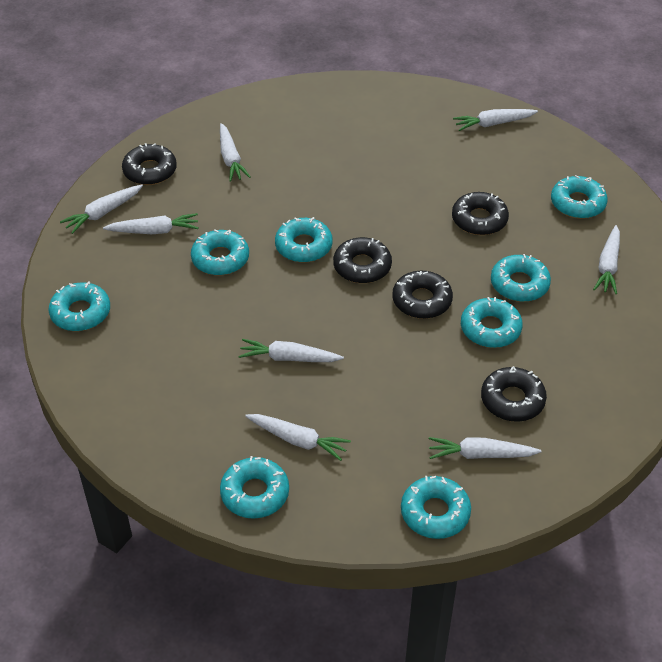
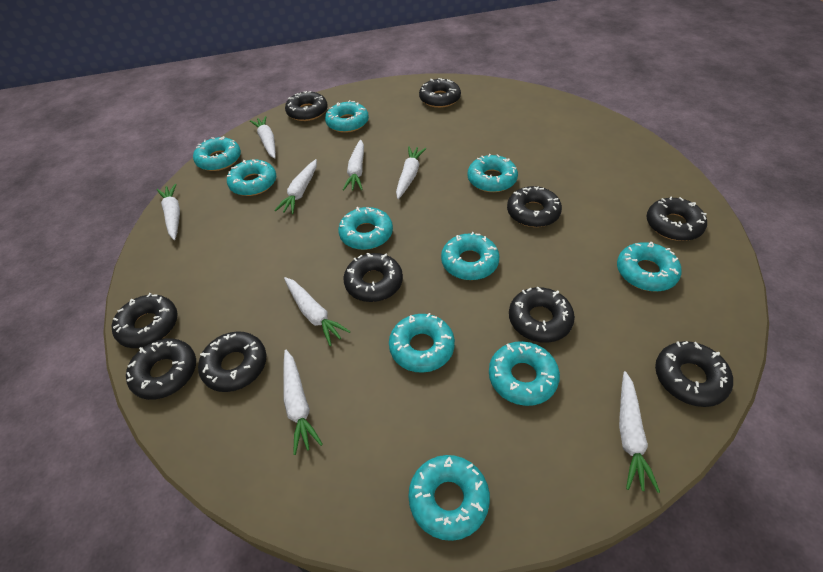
black donut: [122,143,177,185] [333,237,392,283] [392,271,453,319] [452,192,509,235] [481,366,547,422] = 5 -> [112,293,178,348] [126,338,196,400] [198,331,266,392] [285,91,327,121] [343,253,403,302] [419,78,461,108] [507,186,562,227] [509,286,575,343] [647,197,707,241] [655,341,733,407] = 10
turquoise donut: [49,281,110,331] [191,230,249,275] [220,456,289,519] [275,217,333,262] [401,476,471,539] [461,297,523,348] [491,254,551,302] [551,175,608,219] = 8 -> [193,136,241,171] [227,159,276,196] [325,100,369,133] [338,207,393,250] [389,313,455,373] [408,455,490,541] [441,232,500,280] [467,154,518,192] [489,341,560,406] [617,242,682,291] = 10

